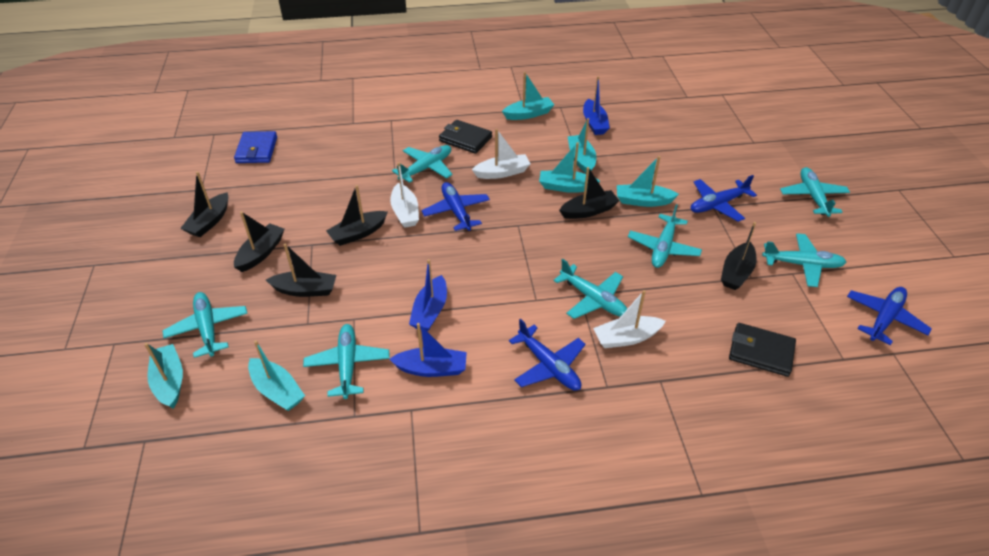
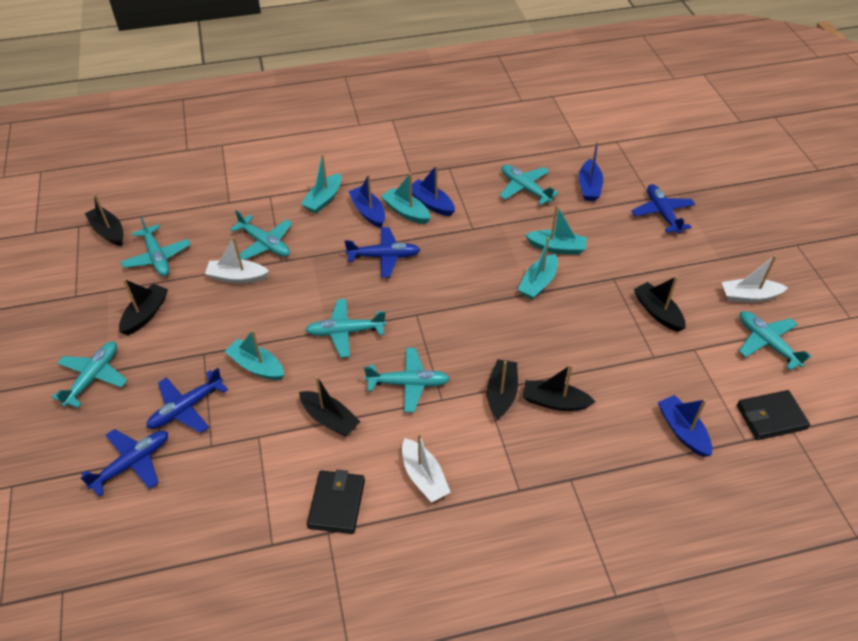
blue boat: [389,323,467,377] [409,259,447,331] [583,76,610,135] = 3 -> [348,174,385,228] [412,165,455,216] [579,141,603,201] [658,395,712,457] = 4
blue wallet: [234,131,277,163] = 1 -> none = 0
turquoise boat: [144,343,183,409] [248,340,305,411] [502,72,554,120] [539,142,600,193] [567,118,596,173] [617,156,679,207] = 6 -> [225,330,284,380] [301,154,342,214] [381,173,431,224] [518,237,558,300] [525,205,587,255] = 5

